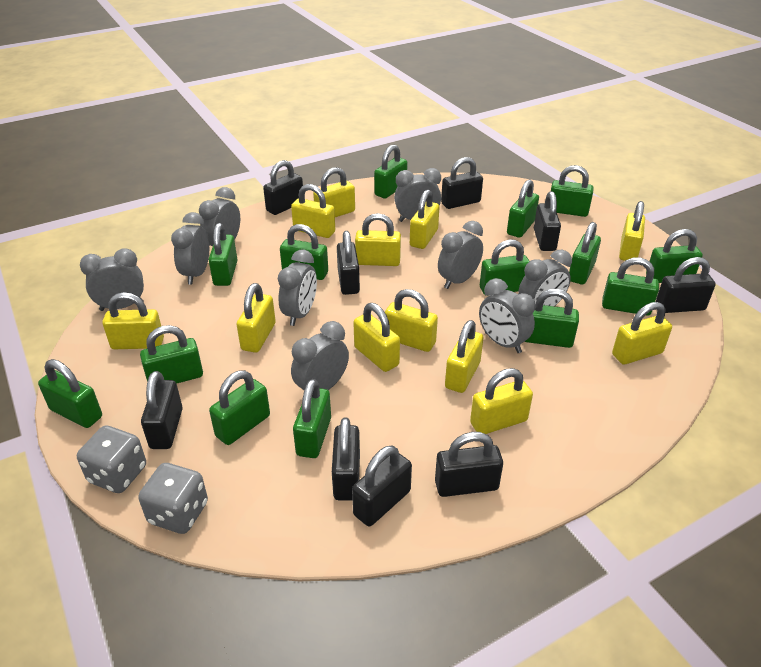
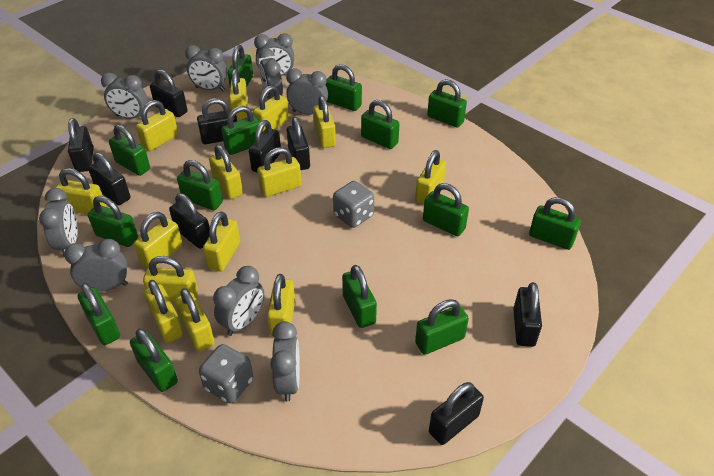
yellow padlock: [103,292,164,349] [237,283,276,353] [291,184,335,238] [313,167,355,217] [353,303,400,372] [355,213,401,266] [385,289,438,352] [410,189,440,249] [445,320,483,393] [470,368,533,434] [612,302,672,365] [619,201,645,261] = 12 -> [55,168,106,214] [134,212,183,268] [136,100,178,151] [143,256,198,303] [144,280,183,343] [175,288,215,352] [203,212,240,272] [209,145,243,199] [229,69,248,120] [253,85,289,132] [257,147,301,197] [267,274,295,337] [313,96,336,148] [415,150,446,205] = 14

